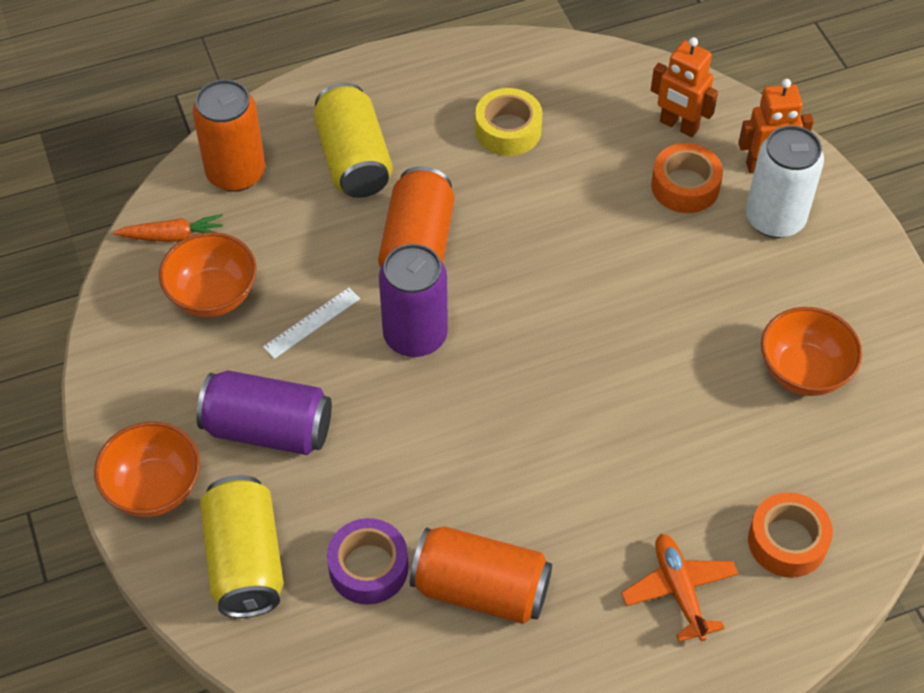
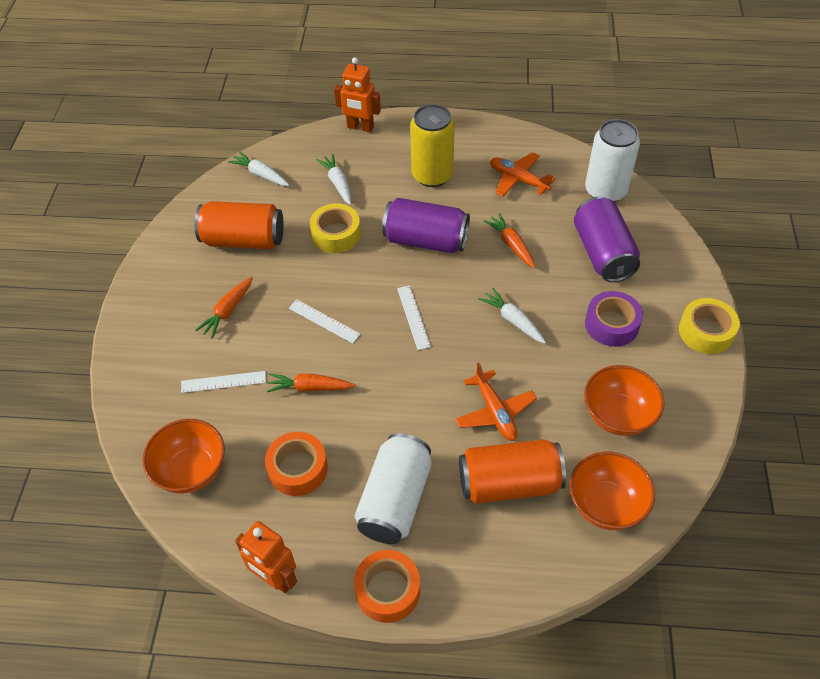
orange can: [193,79,265,192] [378,166,454,268] [410,526,552,624] = 3 -> [194,201,284,249] [459,439,566,504] = 2
orange carrot: [113,214,223,242] = 1 -> [195,277,253,339] [267,373,355,392] [484,213,535,268] = 3
orange plane: [621,534,738,642] = 1 -> [455,362,537,441] [490,152,555,197] = 2
white can: [746,125,824,238] = 1 -> [354,433,432,544] [585,119,640,202] = 2
white carrot: none = 0 -> [228,151,289,186] [316,154,351,205] [479,288,546,344] = 3
white ruler: [263,288,360,359] = 1 -> [181,371,266,393] [289,300,361,343] [397,285,431,350] = 3
yellow can: [200,475,284,618] [313,83,393,198] = 2 -> [410,104,455,187] = 1
yellow tape: [475,88,542,156] = 1 -> [310,203,361,253] [679,298,740,354] = 2

